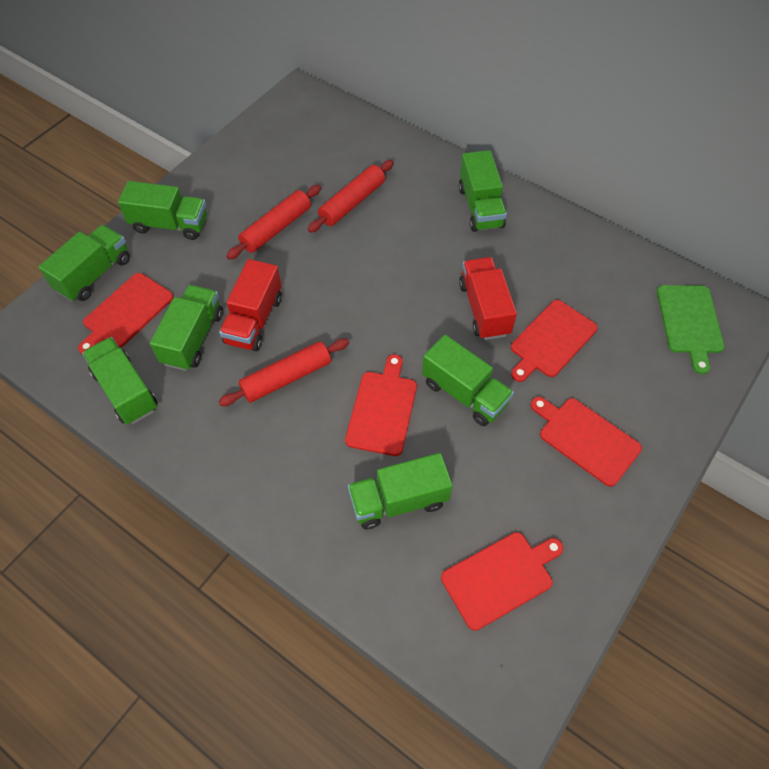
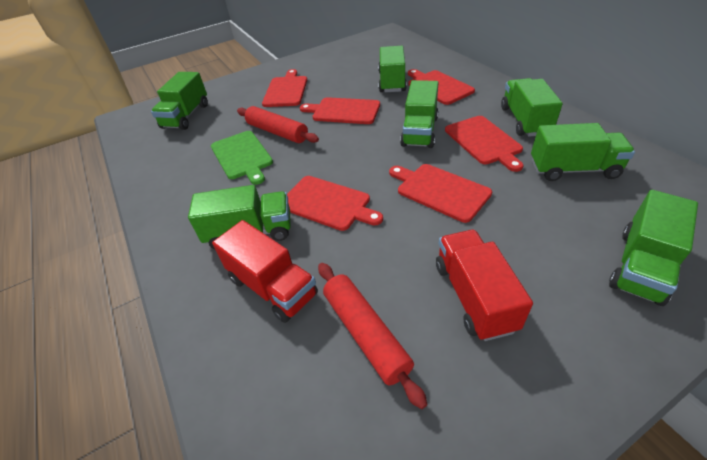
red cutting board: [78,273,173,355] [345,354,417,456] [441,532,563,631] [511,300,598,382] [530,397,642,487] = 5 -> [262,69,307,107] [287,176,383,231] [300,97,380,124] [389,164,492,223] [408,69,475,105] [445,116,524,172] = 6
red rolling pin: [218,338,349,406] [226,185,321,260] [308,160,394,233] = 3 -> [237,106,319,143] [318,263,427,409] = 2

